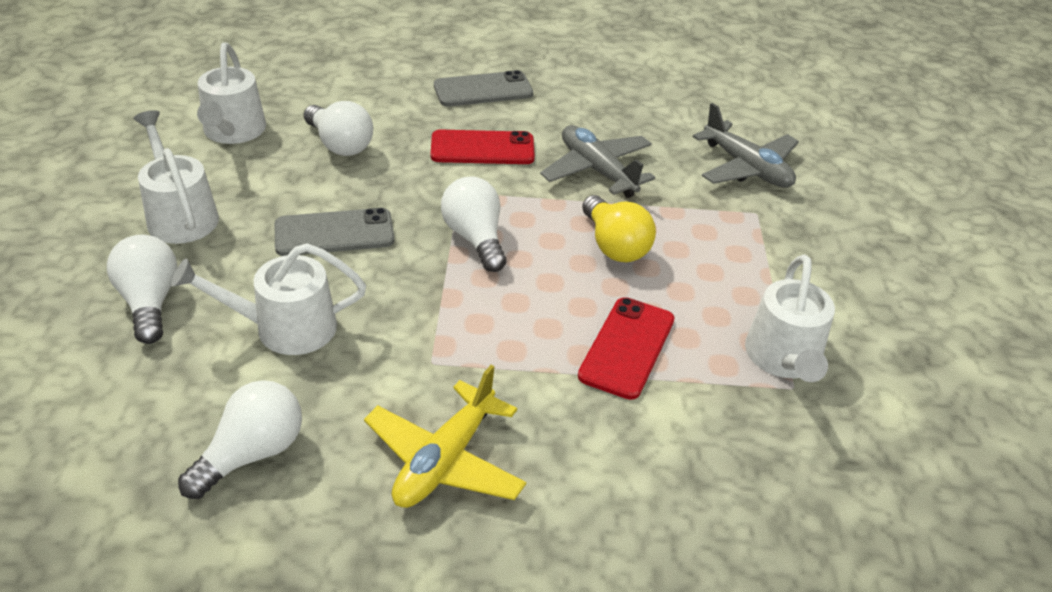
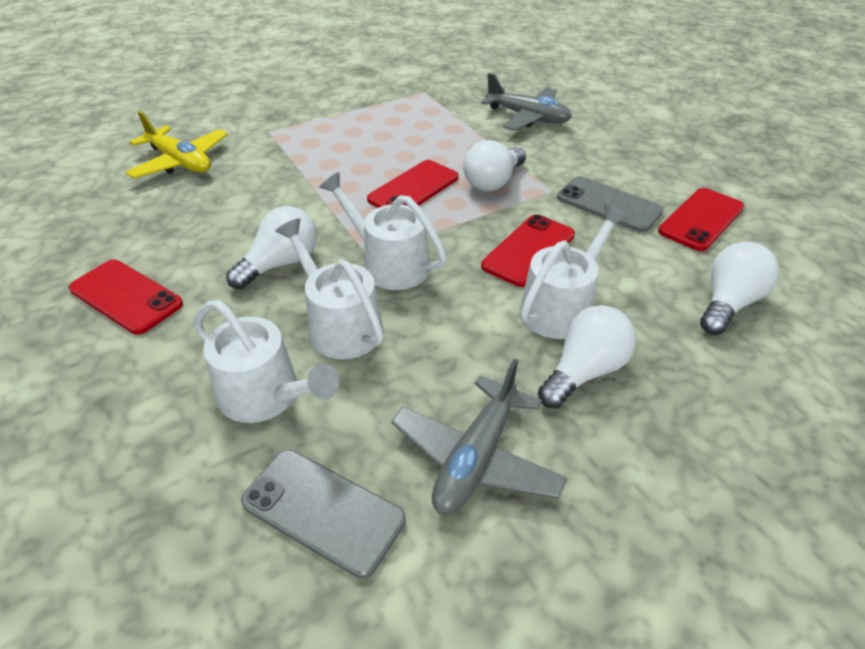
red phone: [431,130,535,164] [578,297,675,400] = 2 -> [69,260,183,335] [367,160,459,208] [481,214,575,287] [658,188,744,251] = 4
yellow light bulb: [582,195,656,262] = 1 -> none = 0

